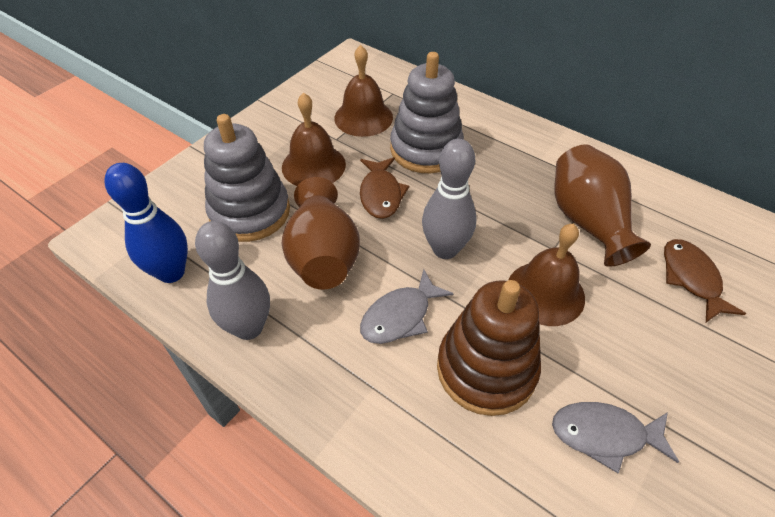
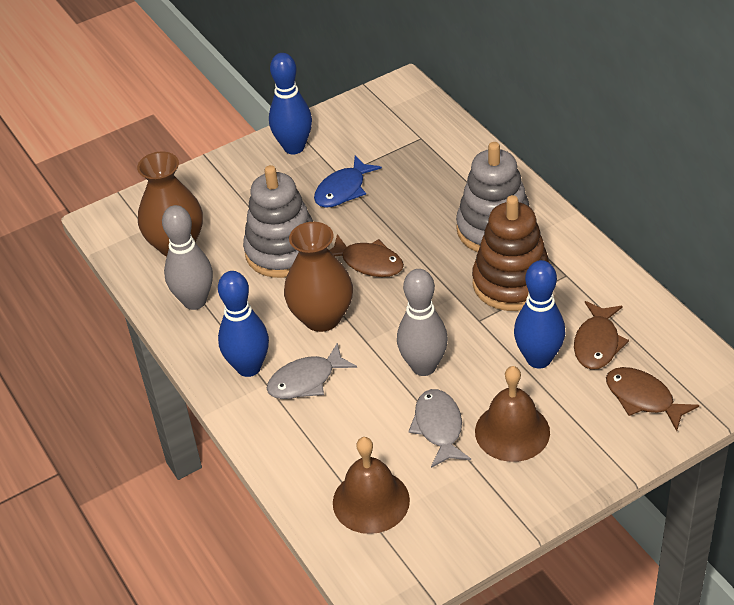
blue bowling pin: [105,163,188,283] = 1 -> [218,271,269,377] [269,53,312,154] [514,260,566,368] = 3
blue fish: none = 0 -> [314,155,382,208] = 1
brown bell: [282,92,346,186] [334,45,393,137] [509,224,585,326] = 3 -> [333,437,410,534] [475,366,550,462] = 2
brown fish: [360,157,409,219] [664,239,746,322] = 2 -> [329,234,404,277] [574,301,629,370] [606,367,699,431] = 3

